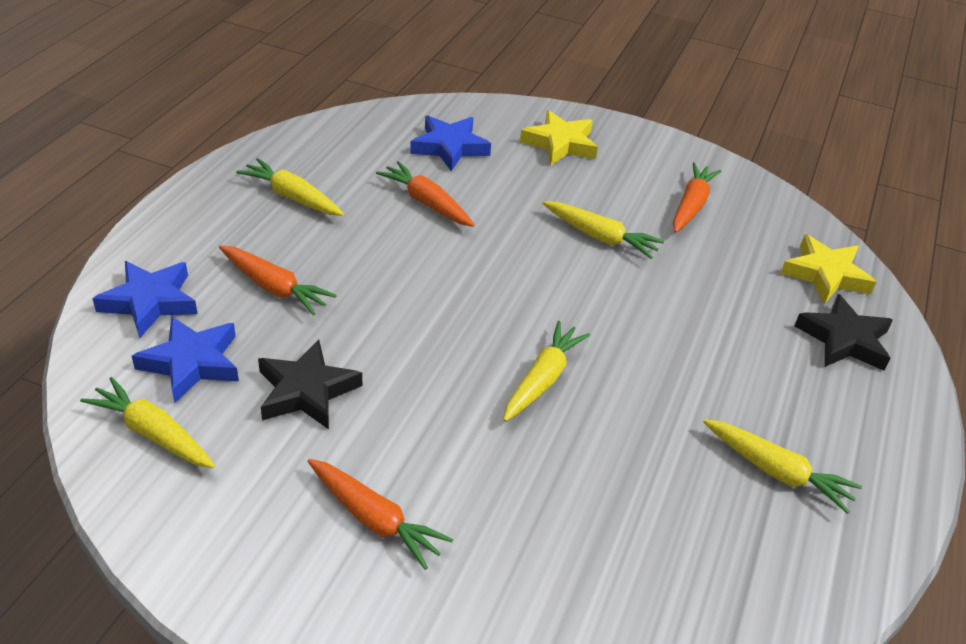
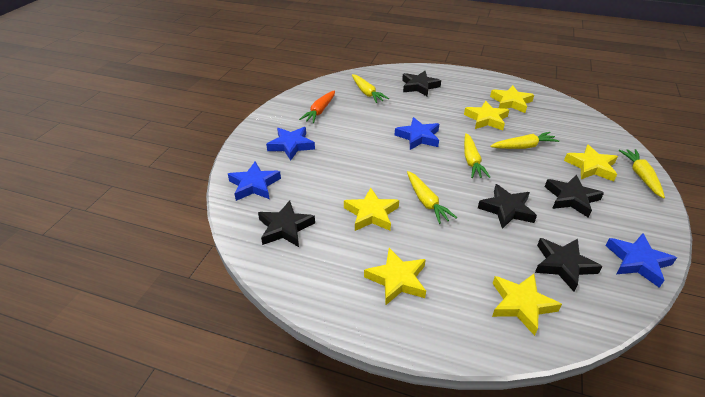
black star: [258,340,362,429] [795,294,893,371] = 2 -> [258,201,315,247] [402,71,441,97] [478,184,537,229] [535,238,603,291] [545,175,604,218] = 5
blue star: [92,261,198,338] [132,316,239,403] [410,116,491,171] = 3 -> [228,161,281,201] [266,127,315,161] [395,117,439,150] [605,233,677,288] = 4
orange carrot: [219,245,337,315] [307,459,453,570] [376,161,475,227] [673,162,722,233] = 4 -> [299,90,335,123] = 1
yellow star: [520,110,598,165] [780,234,876,304] = 2 -> [344,188,399,231] [364,248,426,306] [464,101,509,130] [490,85,534,113] [492,274,562,336] [564,144,618,181] = 6

